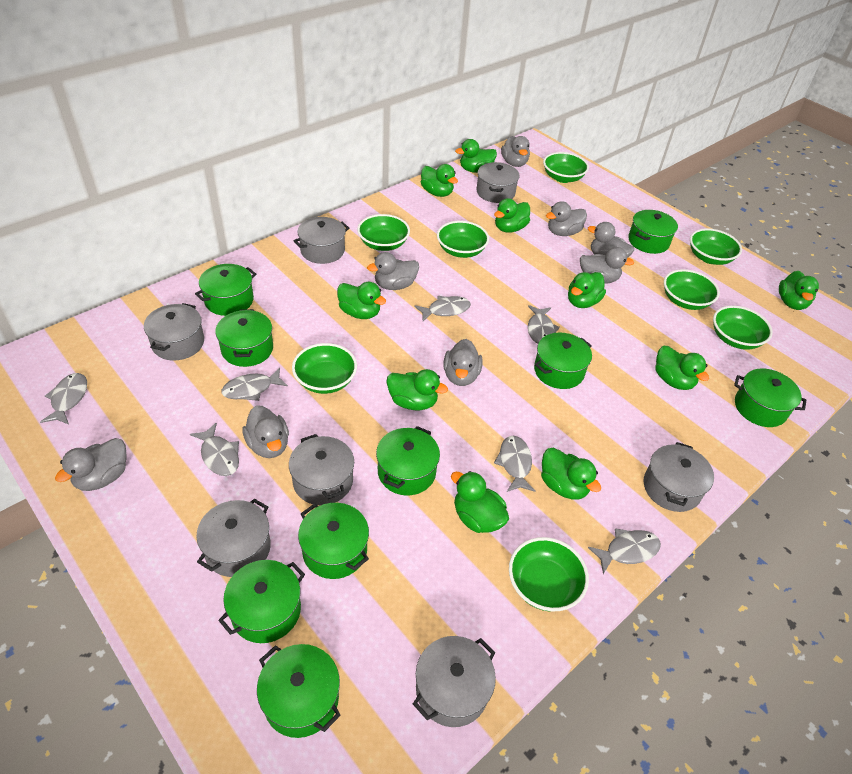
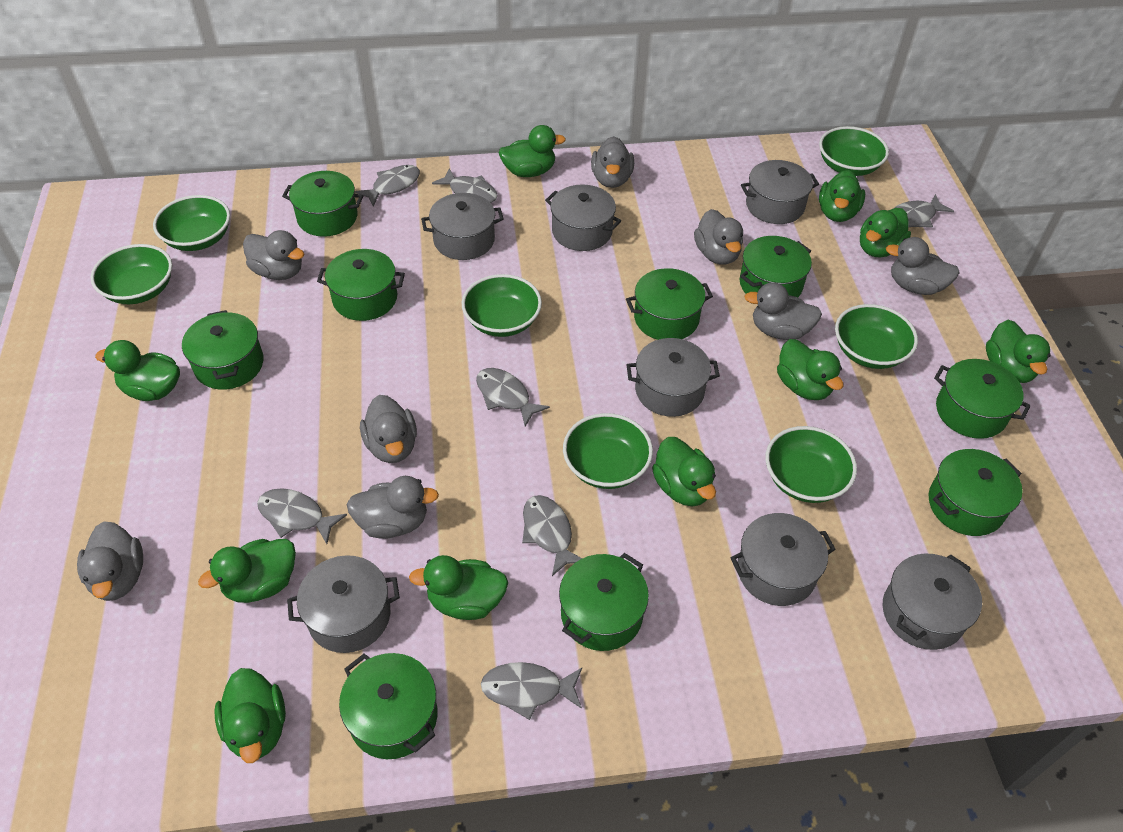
green bowl: [292,343,357,394] [357,214,410,251] [437,221,489,258] [509,537,589,611] [543,152,589,183] [664,269,720,310] [690,228,742,265] [713,306,773,350] = 8 -> [91,244,173,304] [153,195,230,251] [462,274,542,337] [563,413,653,489] [765,426,857,503] [819,126,889,176] [835,304,918,369] = 7

